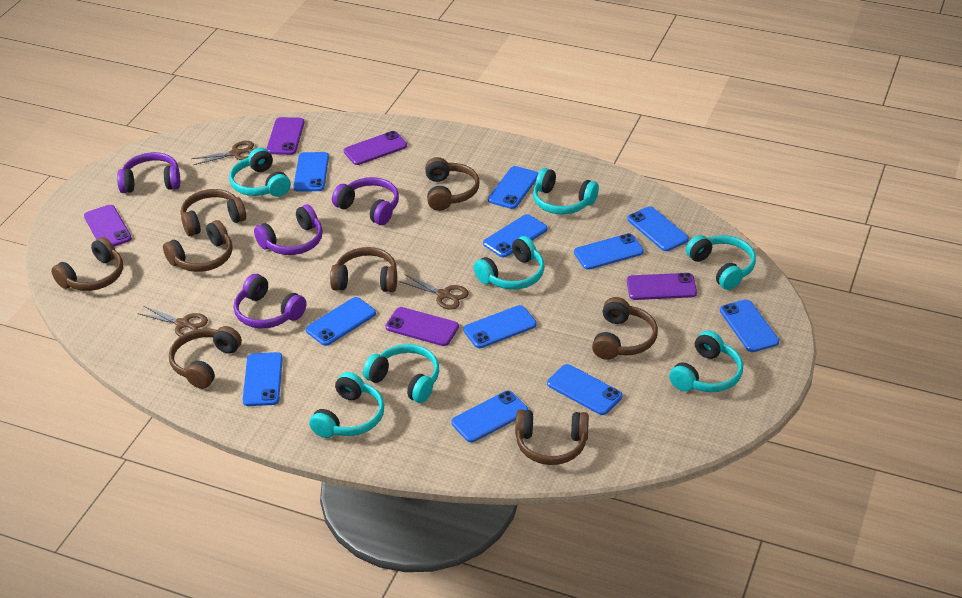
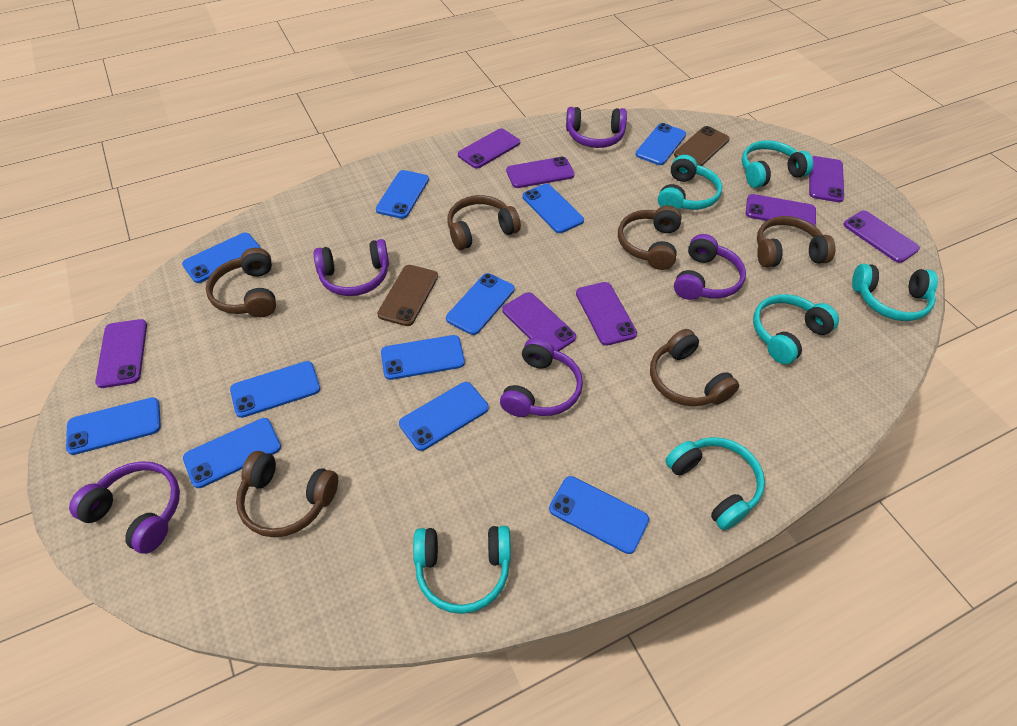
brown headphones: [51,237,123,291] [163,220,233,272] [169,326,242,389] [181,189,246,236] [330,247,397,292] [425,157,480,211] [515,409,589,465] [592,297,658,360] = 8 -> [206,248,276,317] [236,451,338,537] [447,195,521,250] [618,205,682,270] [650,329,739,406] [757,216,836,267] = 6
brown phone: none = 0 -> [377,265,438,326] [674,126,730,166] = 2
brown scissors: [137,306,208,337] [191,141,254,165] [399,274,469,310] = 3 -> none = 0
purple headphones: [117,152,180,193] [234,274,307,328] [254,204,323,255] [332,177,399,225] = 4 -> [69,461,180,554] [314,239,389,296] [500,338,583,417] [566,107,627,148] [674,234,746,300] = 5
purple phone: [84,205,132,247] [267,117,305,155] [344,131,407,165] [385,307,459,346] [627,273,697,300] = 5 -> [95,319,147,388] [458,128,520,169] [502,292,576,351] [506,157,575,188] [576,282,637,346] [746,194,816,226] [809,156,844,202] [844,211,920,263] = 8
turquoise headphones: [229,148,291,197] [309,372,384,438] [363,344,439,403] [473,236,545,290] [533,168,599,214] [669,330,743,392] [686,235,756,290] = 7 -> [413,526,511,614] [658,155,722,210] [665,437,765,530] [742,140,813,188] [753,294,839,364] [852,264,938,321] = 6

